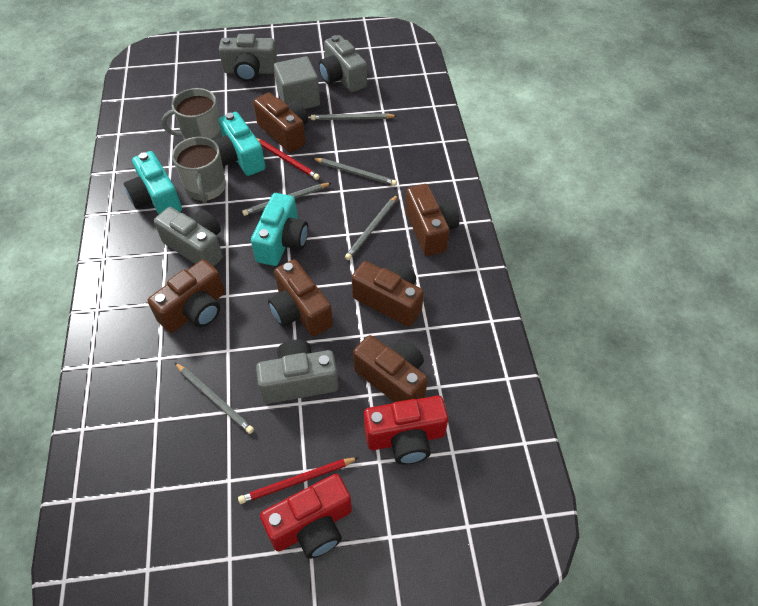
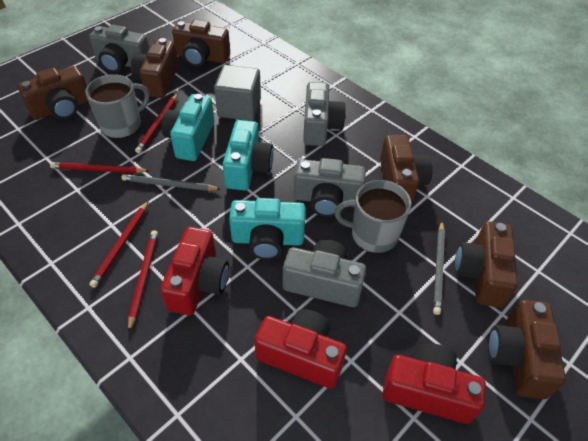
grey pencil: [174,362,254,434] [242,183,331,216] [311,113,396,120] [312,158,397,186] [345,195,398,260] = 5 -> [122,174,220,191] [433,222,445,315] = 2
red camera: [260,474,352,559] [364,396,448,465] = 2 -> [160,227,229,315] [254,309,347,389] [382,343,486,424] = 3
red pencil: [238,457,359,504] [257,138,320,180] = 2 -> [50,162,149,173] [89,201,149,288] [128,230,158,333] [135,93,178,153] = 4

